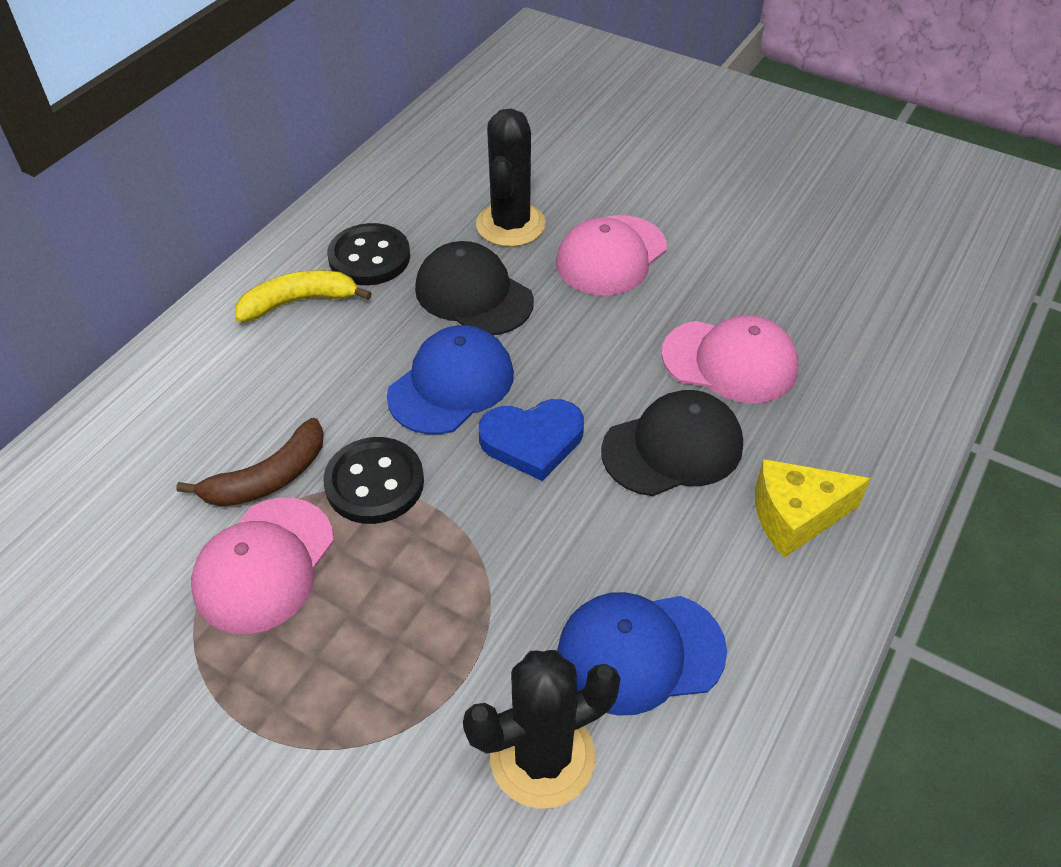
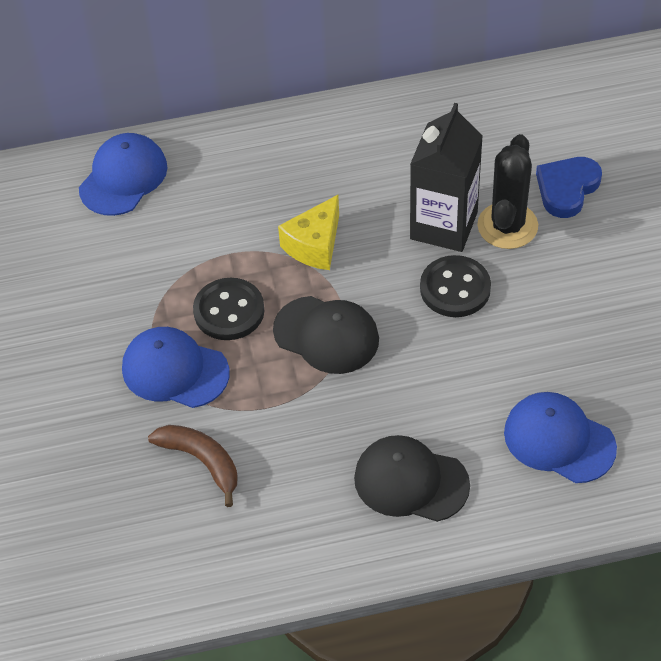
black cactus: [463,650,620,809] [476,109,546,247] = 2 -> [477,134,538,249] = 1
black carton: none = 0 -> [410,103,483,252] = 1
blue cap: [387,325,514,434] [557,592,727,716] = 2 -> [79,133,167,216] [122,327,230,408] [504,392,617,483] = 3
pink cap: [191,498,334,634] [556,215,667,296] [661,315,798,404] = 3 -> none = 0
yellow banana: [235,270,372,322] = 1 -> none = 0

